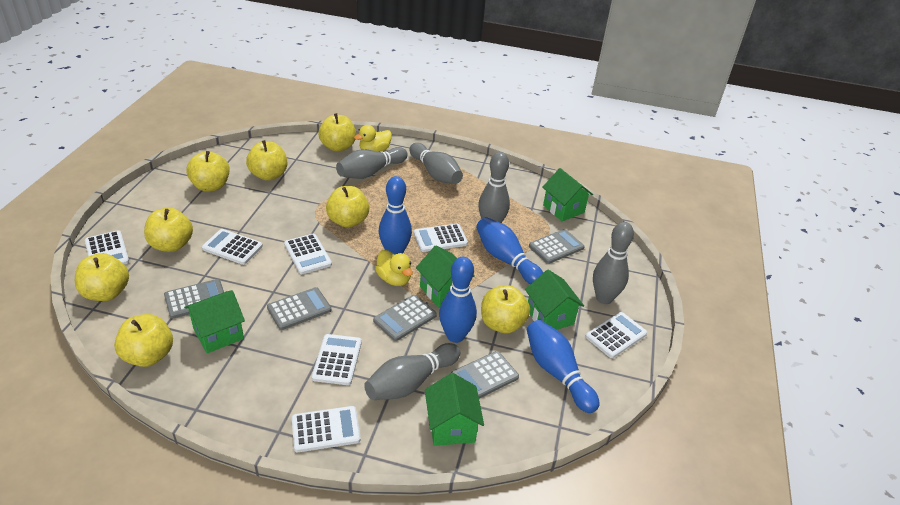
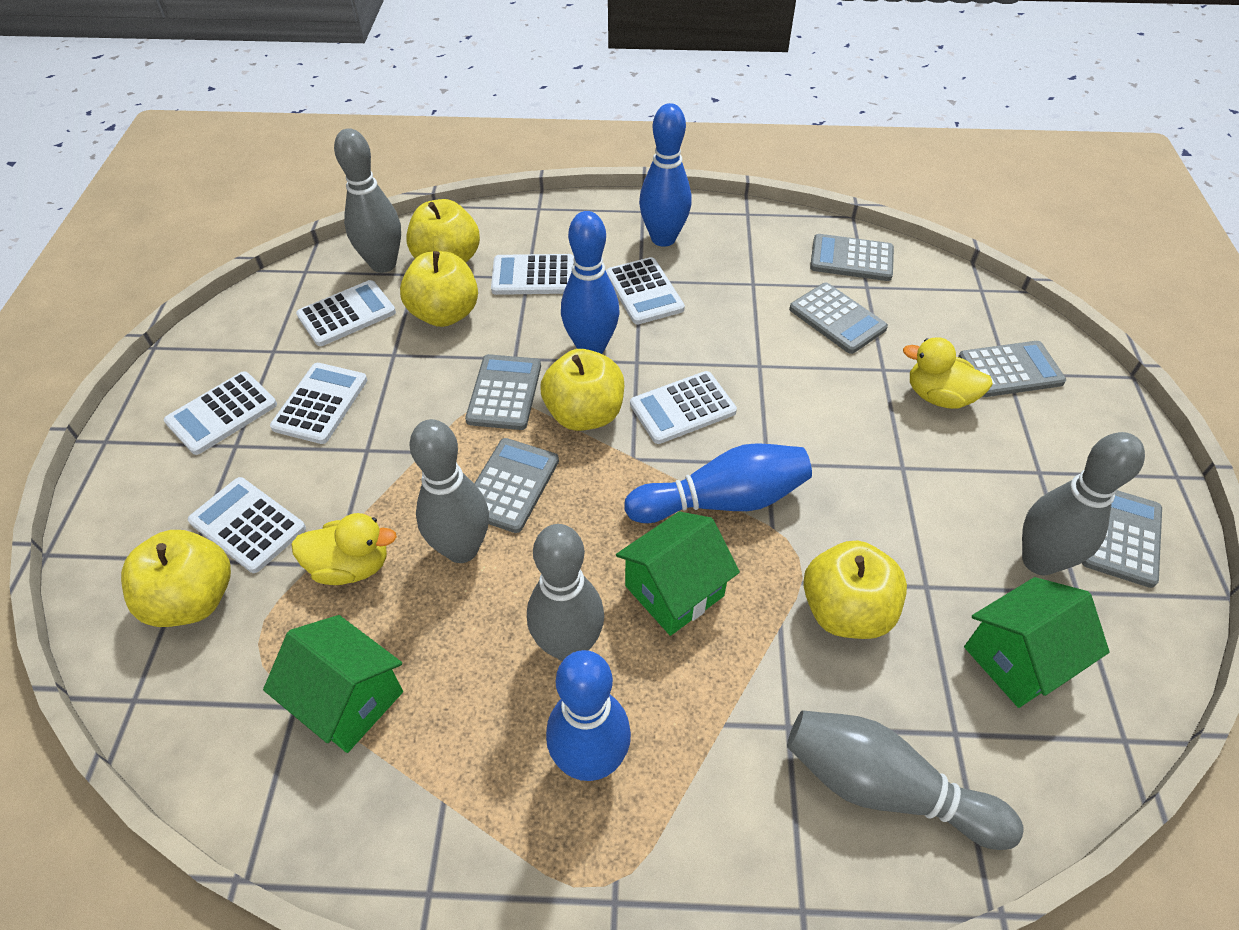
green house: [184,290,245,353] [416,245,474,308] [425,373,484,446] [525,270,584,330] [542,168,593,221] = 5 -> [263,615,403,753] [616,511,740,636] [964,577,1110,708] = 3
grey calculator: [164,279,224,319] [267,287,331,330] [373,295,437,341] [451,351,519,399] [529,229,585,264] = 5 -> [465,354,541,430] [474,438,559,533] [789,283,888,354] [810,234,894,281] [958,341,1066,397] [1082,490,1162,588] = 6
yellow apple: [75,253,129,301] [114,314,173,367] [144,208,193,252] [186,151,230,192] [246,140,287,181] [318,113,356,152] [326,186,369,228] [481,285,530,333] = 8 -> [121,530,231,627] [400,251,478,327] [406,199,480,262] [540,349,624,431] [803,540,907,639] = 5

